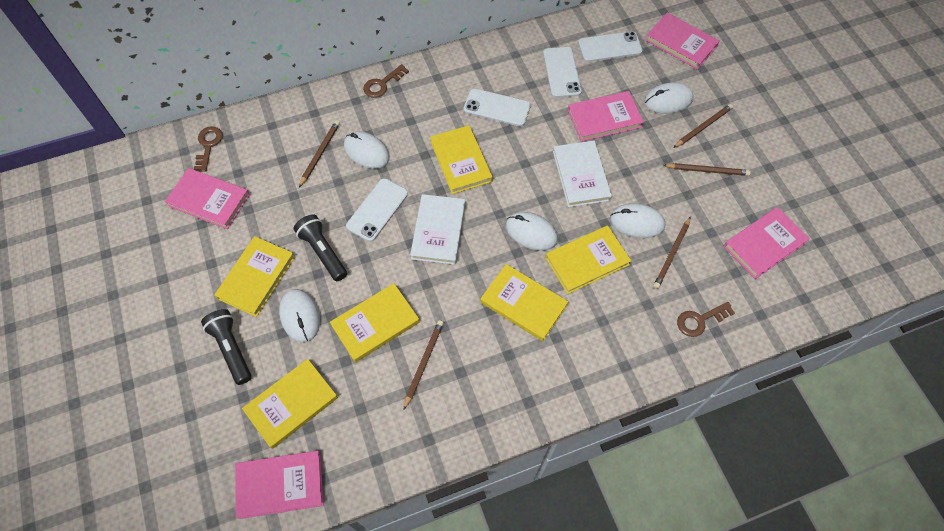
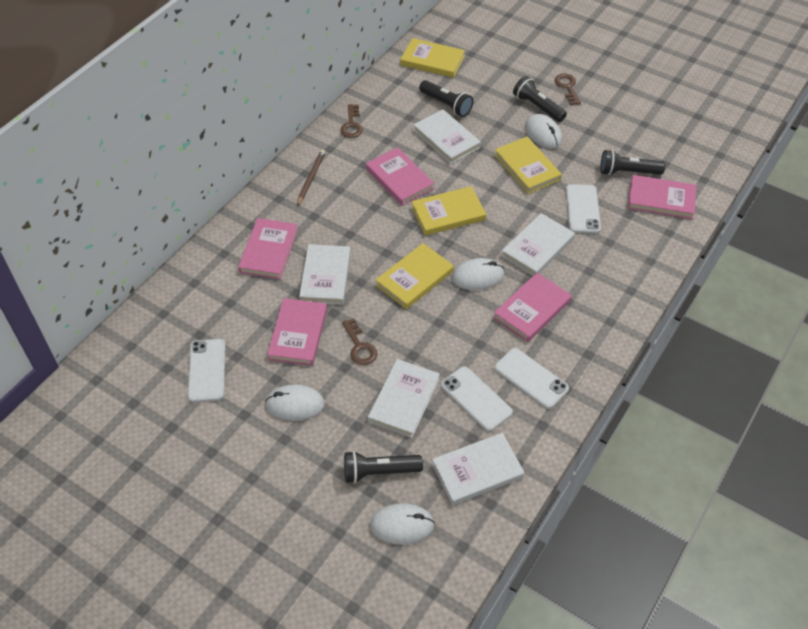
black flashlight: [201,309,252,385] [293,214,347,281] = 2 -> [344,451,423,483] [419,80,473,117] [513,76,567,122] [600,150,665,175] = 4
brown pencil: [299,121,340,187] [404,320,444,409] [653,216,691,289] [663,163,751,176] [673,104,733,148] = 5 -> [297,150,325,206] = 1
white book: [410,194,465,265] [553,141,612,207] = 2 -> [299,244,351,305] [368,359,440,438] [413,109,481,164] [432,433,525,505] [501,213,575,276] = 5
white mouse: [279,289,320,343] [344,131,390,169] [506,212,558,251] [610,203,665,238] [644,82,694,114] = 5 -> [265,384,325,421] [370,503,435,545] [452,258,504,290] [525,114,562,148] = 4
yellow book: [214,236,295,317] [242,359,338,449] [330,283,419,362] [430,125,493,194] [480,264,568,341] [545,225,631,294] = 6 -> [376,243,454,309] [400,38,465,78] [411,186,486,236] [494,137,562,194] = 4

